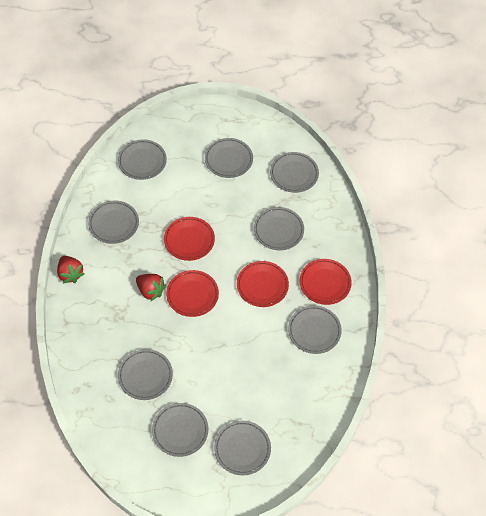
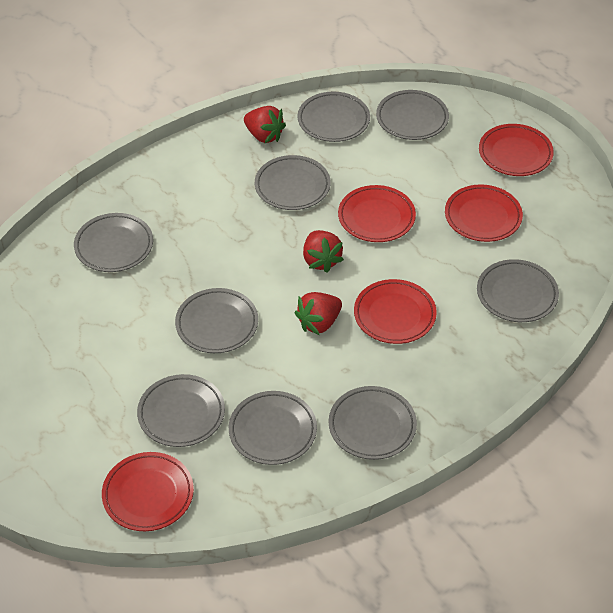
red plate: [164,217,215,261] [166,270,219,317] [237,261,289,307] [300,259,352,305] = 4 -> [102,452,194,531] [338,185,416,242] [354,279,437,344] [445,185,523,242] [479,124,554,176] = 5
red strawberry: [57,256,85,283] [136,274,166,301] = 2 -> [244,106,286,143] [295,292,342,335] [303,230,344,273] = 3

